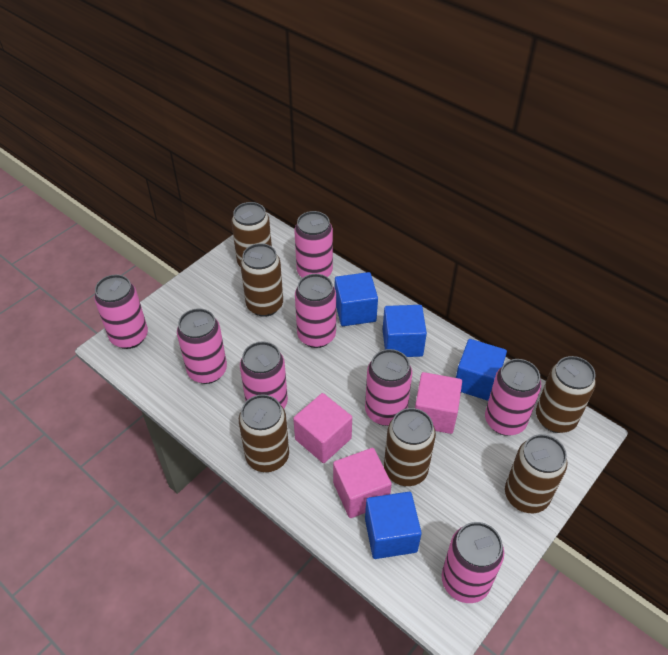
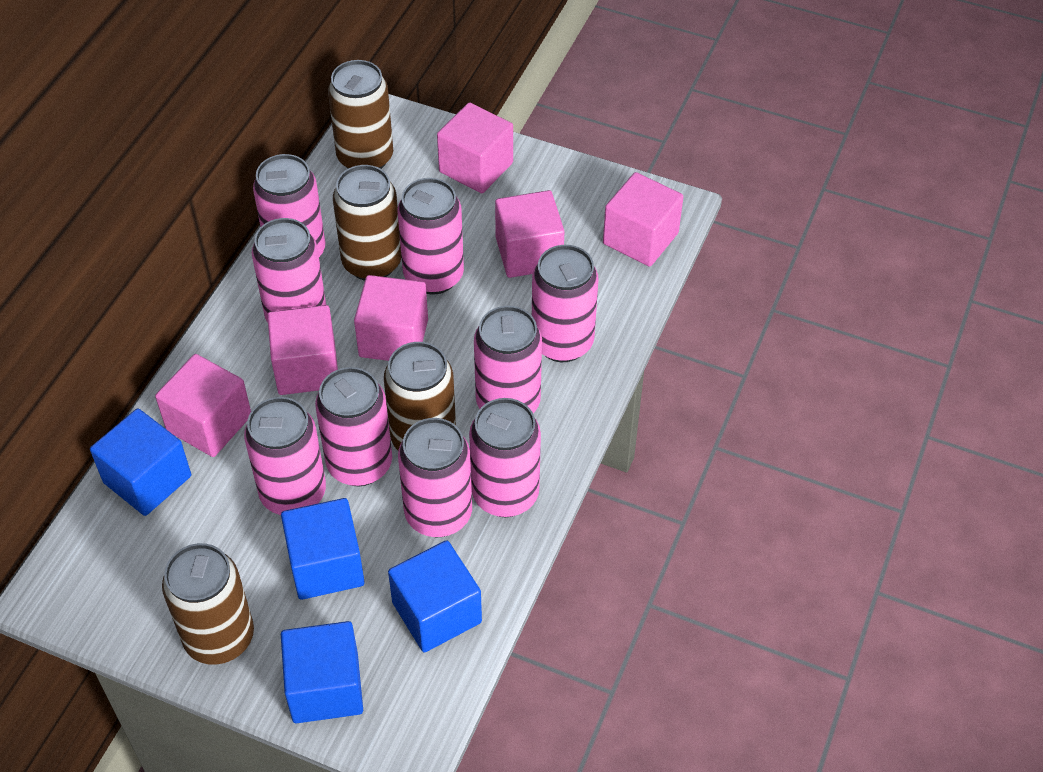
brown can: [231,202,272,267] [239,394,289,472] [240,243,283,317] [384,408,436,486] [505,434,567,513] [536,356,596,433] = 6 -> [162,543,254,665] [328,60,393,169] [333,165,401,281] [384,342,456,450] = 4
pink can: [94,275,148,349] [177,308,227,384] [240,342,288,409] [294,211,333,278] [295,274,336,348] [365,349,412,426] [442,522,504,603] [485,359,541,436] = 8 -> [244,397,326,515] [252,218,326,322] [253,154,325,257] [315,367,392,487] [398,178,464,295] [398,418,472,537] [469,398,541,517] [474,306,542,413] [532,245,599,362] = 9
pink cube: [293,393,352,463] [333,448,392,518] [415,372,462,434] = 3 -> [155,354,251,457] [267,305,338,395] [354,275,428,361] [437,102,513,193] [495,190,565,278] [603,172,683,267] = 6

